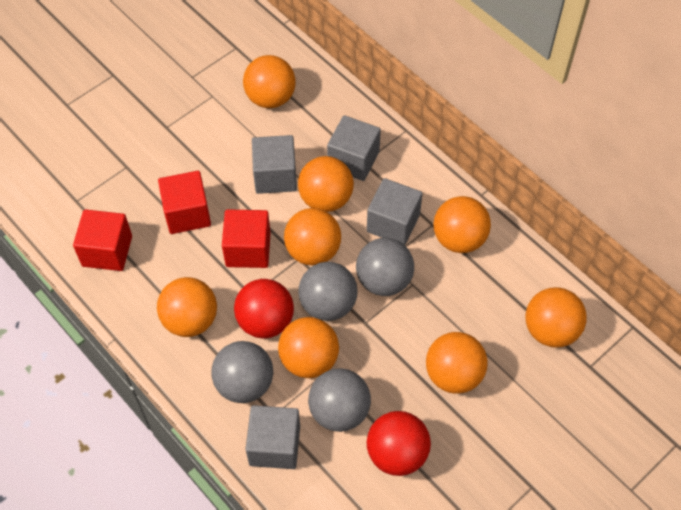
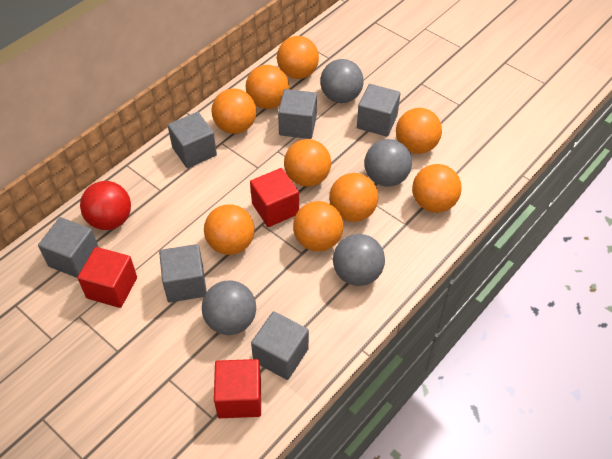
grey cube: [246,405,300,469] [252,135,297,194] [327,115,381,181] [367,178,423,245] = 4 -> [38,217,98,278] [159,244,207,303] [168,112,217,168] [251,311,309,380] [278,89,317,139] [357,84,400,137] = 6
orange ball: [157,277,217,337] [243,55,296,108] [278,317,339,378] [284,208,341,265] [298,156,354,212] [426,332,488,394] [433,196,491,253] [525,287,587,348] = 8 -> [204,204,255,255] [211,89,257,134] [246,65,289,109] [277,36,319,79] [284,139,331,187] [293,201,344,251] [329,173,378,222] [396,108,442,154] [412,164,462,213] = 9
red ball: [234,279,294,339] [367,411,431,476] = 2 -> [80,181,131,230] = 1

